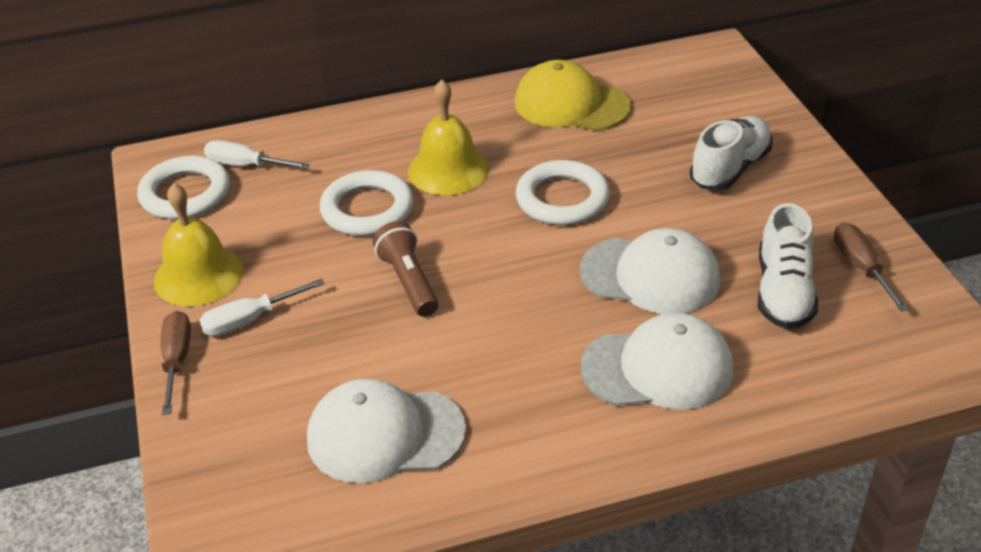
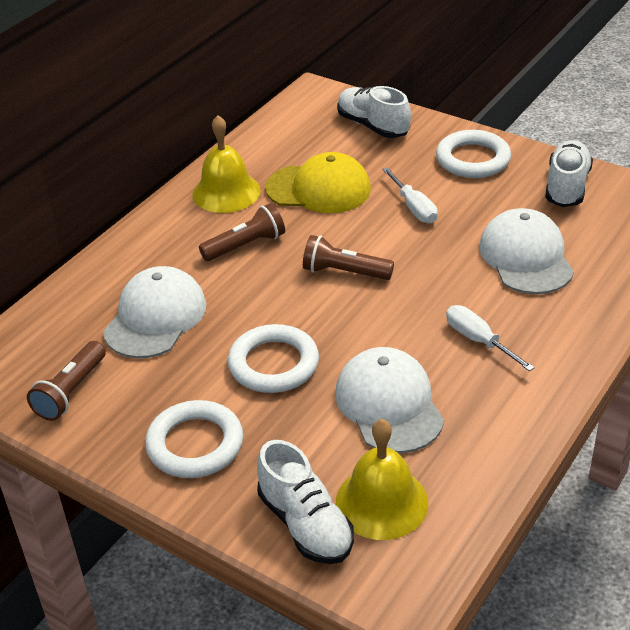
brown flashlight: [373,221,439,317] = 1 -> [27,341,106,421] [199,203,285,261] [303,235,394,280] = 3
brown screwdriver: [161,311,191,415] [834,223,909,311] = 2 -> none = 0
white shoe: [690,116,773,190] [758,203,818,329] = 2 -> [257,440,354,564] [337,86,411,138] [545,140,593,207] = 3

